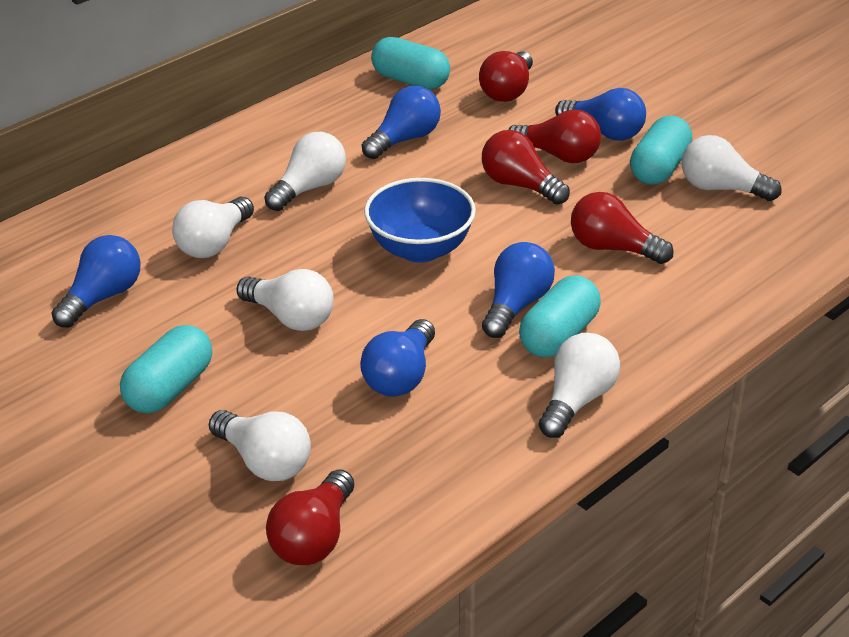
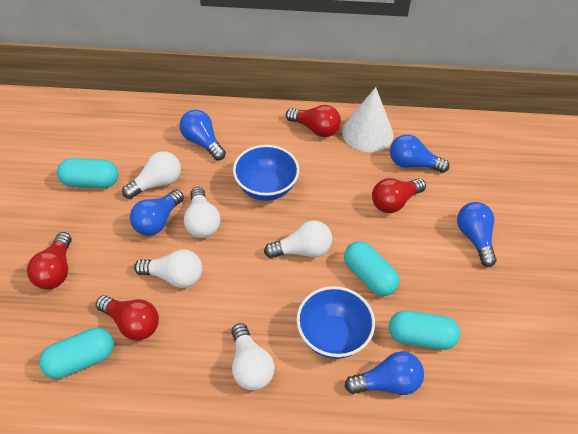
blue bowl: [364,178,476,263] = 1 -> [233,145,299,201] [296,286,375,359] = 2
red light bulb: [266,469,354,565] [479,51,533,102] [482,130,570,205] [508,109,601,163] [571,192,674,264] = 5 -> [27,232,72,289] [96,295,159,341] [286,105,341,137] [372,178,426,213] = 4
white cone: none = 0 -> [342,87,394,152] = 1
white light bulb: [172,197,254,258] [209,410,311,481] [237,269,334,331] [264,132,346,211] [539,333,620,438] [682,135,782,201] = 6 -> [122,151,181,199] [134,249,202,288] [184,187,220,238] [231,323,274,390] [264,220,332,258] = 5

